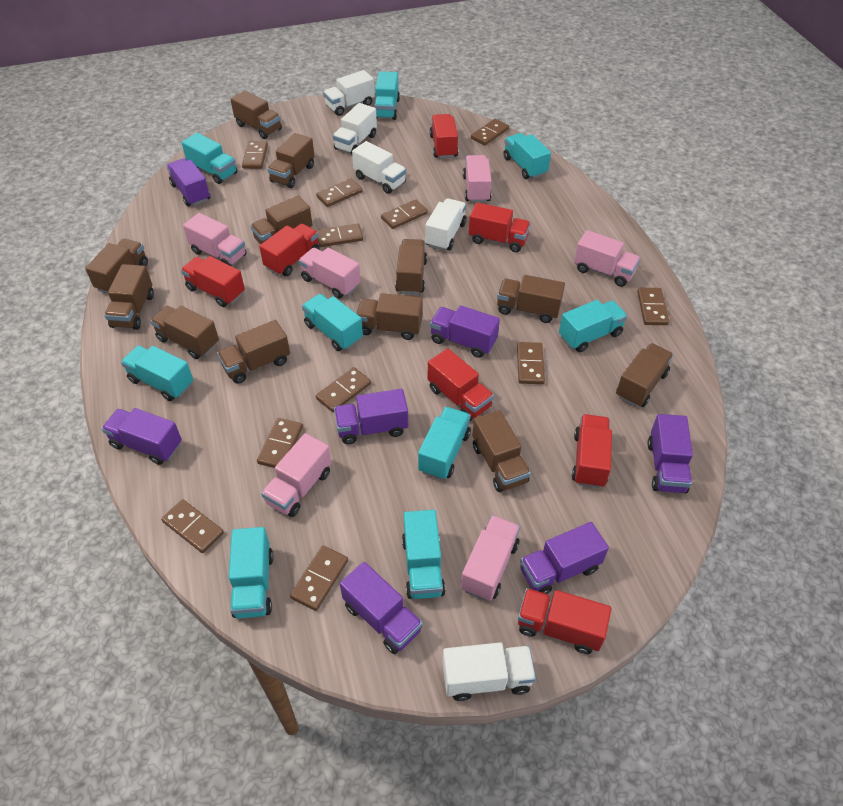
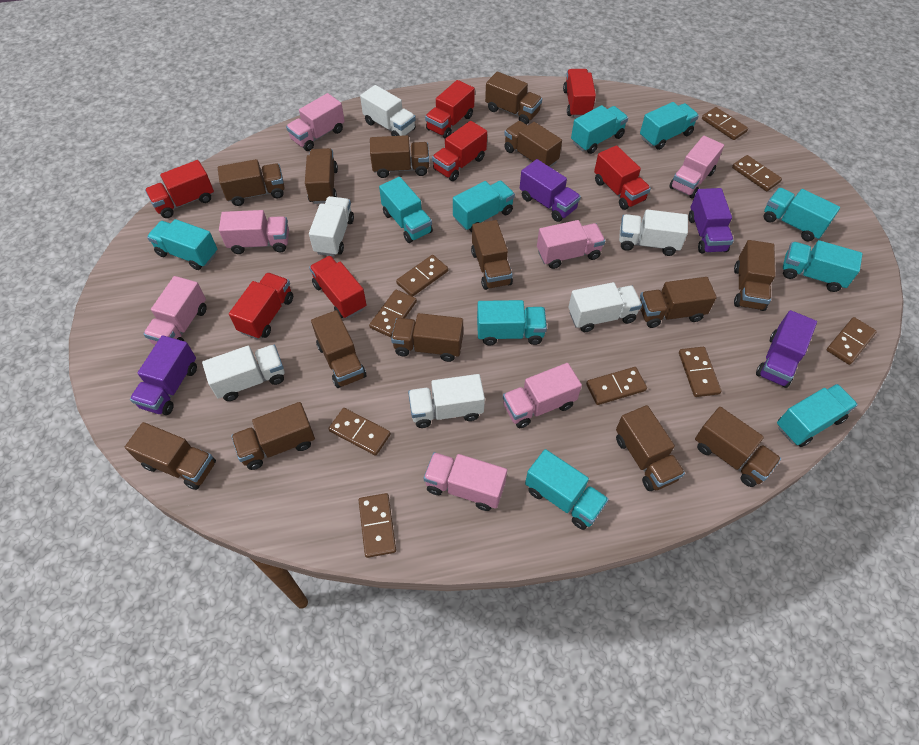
brown domino: [161,499,224,553] [242,141,268,169] [257,418,303,468] [290,546,348,611] [316,179,362,207] [316,224,363,247] [316,367,371,412] [381,199,428,229] [471,119,509,145] [517,342,545,384] [637,288,669,325] = 11 -> [328,408,391,456] [359,493,396,558] [369,290,417,337] [396,255,448,296] [586,367,647,405] [679,347,721,397] [702,107,748,140] [732,155,782,191] [827,317,877,365] = 9
brown truck: [85,239,148,293] [104,264,154,330] [150,306,219,359] [217,320,290,384] [230,90,282,139] [250,196,312,244] [267,133,315,188] [356,293,423,340] [395,239,427,294] [472,410,531,492] [497,275,565,323] [616,343,674,407] = 12 -> [125,422,216,490] [218,159,285,206] [231,402,315,470] [305,148,338,204] [311,310,366,388] [370,135,429,178] [391,313,463,362] [471,220,513,290] [485,72,542,125] [504,121,562,167] [616,405,685,491] [640,277,717,328] [695,407,781,487] [734,240,776,311] = 14
pink truck: [183,213,246,266] [261,433,331,517] [298,248,361,299] [461,515,520,601] [463,155,491,203] [574,230,641,287] = 6 -> [143,276,207,345] [219,210,289,254] [286,93,345,151] [424,452,507,511] [503,363,582,428] [537,220,605,269] [669,136,724,198] = 7
purple truck: [102,408,182,465] [167,158,210,206] [334,389,408,444] [340,562,423,654] [430,305,500,358] [520,522,609,594] [647,414,693,493] = 7 -> [130,335,197,415] [520,159,581,222] [689,188,734,253] [756,310,817,388] = 4
turquoise truck: [121,346,193,401] [182,133,237,184] [229,527,273,618] [302,294,363,351] [374,71,400,120] [402,510,445,599] [418,407,471,480] [503,133,551,179] [559,300,627,352] = 9 -> [147,219,217,270] [379,177,433,243] [453,181,515,232] [477,300,547,345] [525,449,609,530] [571,105,628,154] [640,102,699,150] [764,188,840,241] [777,384,858,447] [783,240,863,292] = 10
white truck: [323,70,375,116] [333,103,377,154] [352,141,406,194] [425,198,467,251] [442,642,536,701] = 5 -> [202,345,284,401] [309,196,354,256] [360,85,416,136] [408,374,485,428] [568,282,642,332] [619,209,688,256] = 6

